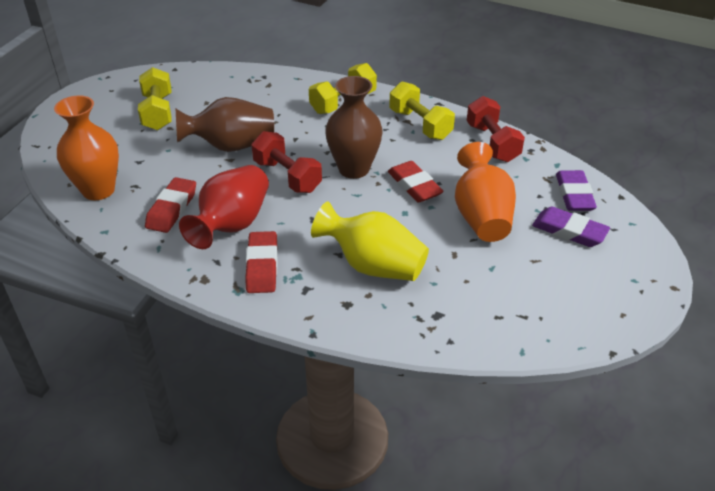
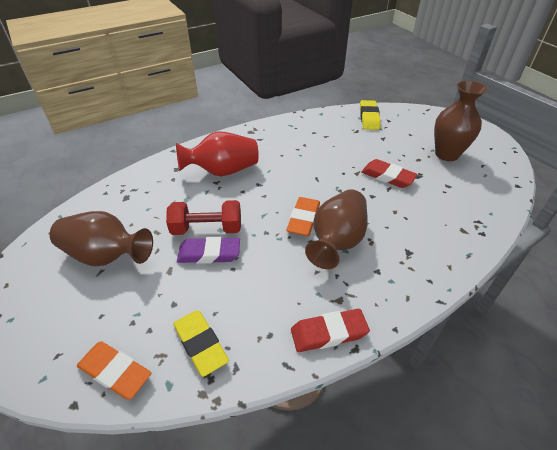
brown vase: [175,97,274,152] [325,76,383,179] = 2 -> [50,211,153,266] [305,189,368,269] [434,80,487,161] = 3
orange eraser: none = 0 -> [77,341,152,400] [286,197,320,236] = 2
orange vase: [54,95,119,200] [455,142,516,242] = 2 -> none = 0
purple eraser: [532,207,610,247] [556,170,597,211] = 2 -> [177,237,240,264] = 1
red dumbbell: [252,131,322,193] [467,96,525,162] = 2 -> [166,200,241,235] = 1
red eraser: [145,177,196,233] [245,231,278,293] [388,161,443,203] = 3 -> [291,309,370,352] [361,159,418,188] = 2
yellow dumbbell: [138,67,172,130] [309,63,377,114] [389,81,455,140] = 3 -> none = 0
yellow eraser: none = 0 -> [173,311,229,377] [360,100,381,130] = 2
yellow vase: [311,201,429,281] = 1 -> none = 0

